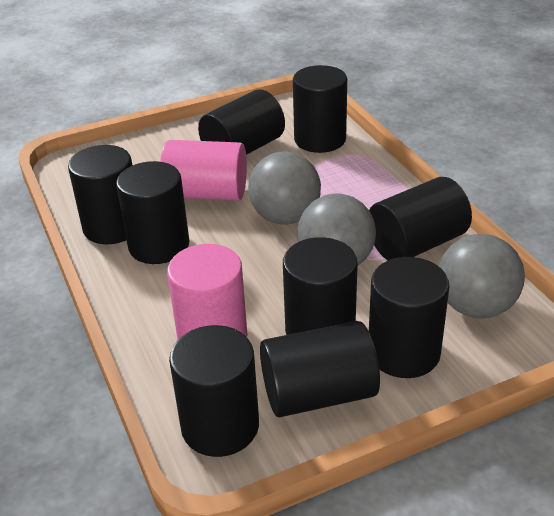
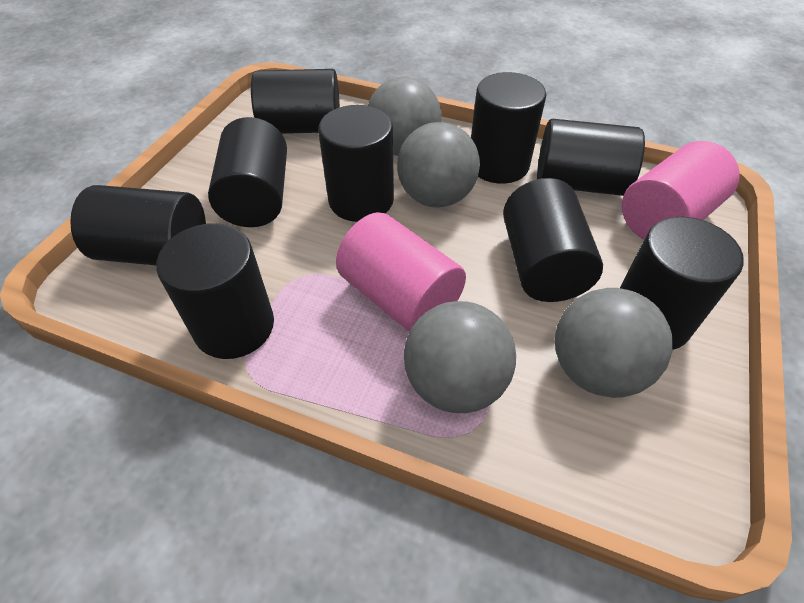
grey ball: [248,151,321,225] [298,193,376,265] [439,234,525,318] = 3 -> [368,77,441,156] [397,122,480,208] [404,301,516,413] [555,288,673,398] = 4

